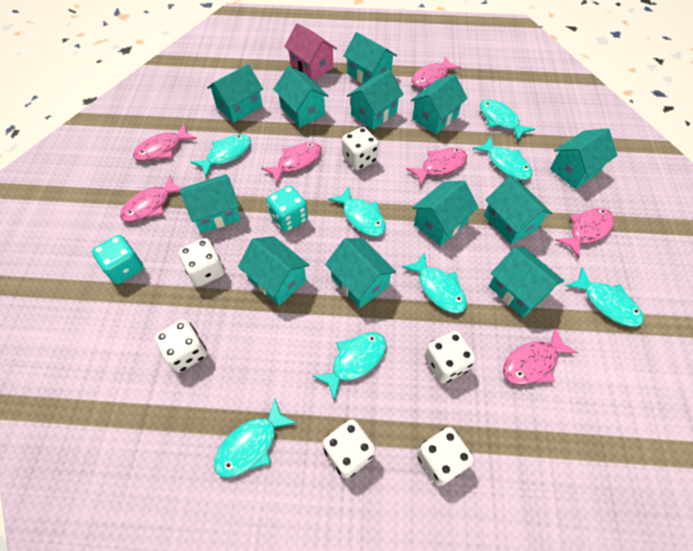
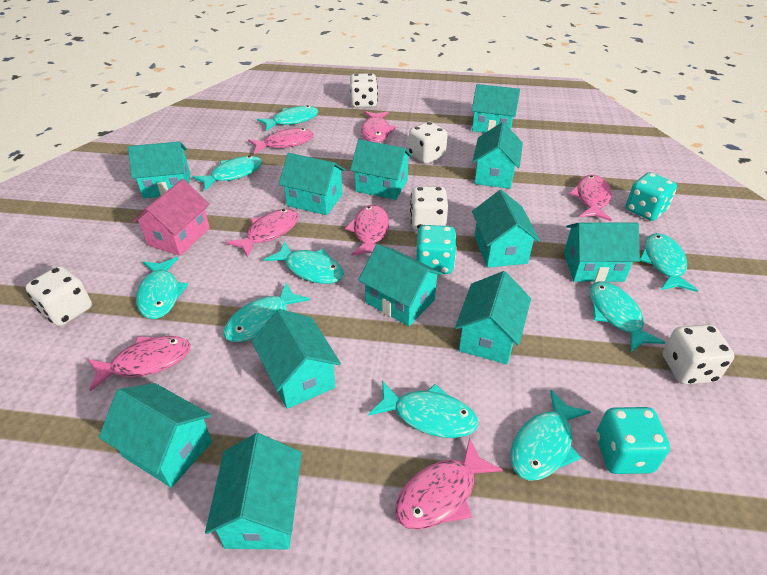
turquoise dice: [92,235,144,284] [267,185,308,232] = 2 -> [416,225,457,274] [596,407,670,474] [626,172,677,221] = 3
turquoise fish: [191,134,251,177] [214,398,297,478] [313,332,386,401] [328,186,386,237] [402,252,467,313] [473,137,532,180] [480,99,535,141] [566,267,644,327] = 8 -> [136,257,188,319] [193,156,262,191] [223,283,310,342] [257,105,319,131] [264,242,344,284] [368,381,478,438] [510,390,591,481] [590,281,665,352] [640,233,698,292] = 9
white dice: [154,319,207,372] [178,238,225,287] [322,419,376,478] [342,127,379,170] [417,427,474,486] [424,331,476,383] = 6 -> [25,266,92,326] [350,73,378,107] [408,122,448,164] [410,186,448,231] [663,324,735,384] = 5

